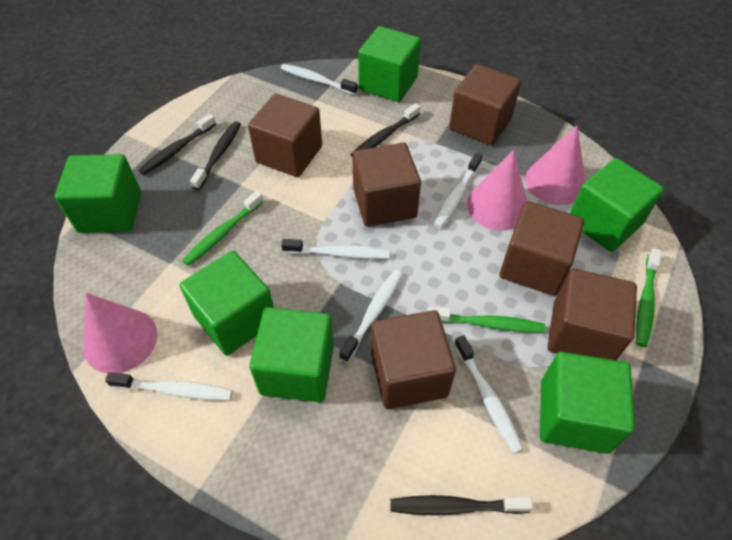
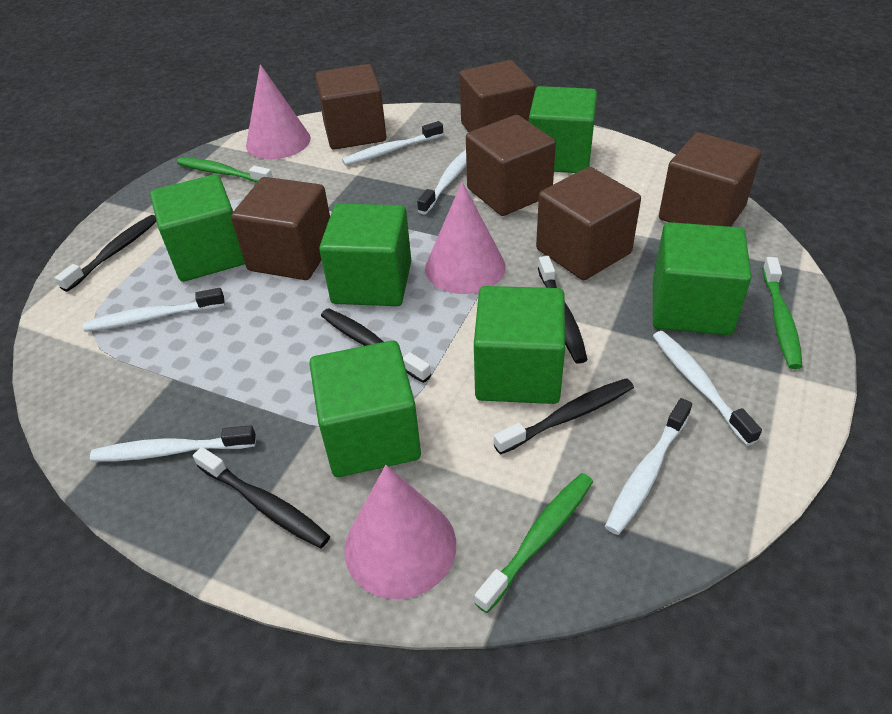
black toothbrush: [138,114,216,175] [190,121,241,190] [351,103,420,156] [390,495,533,515] = 4 -> [55,215,157,292] [193,447,330,548] [321,308,431,383] [494,378,634,455] [538,256,587,364] = 5

